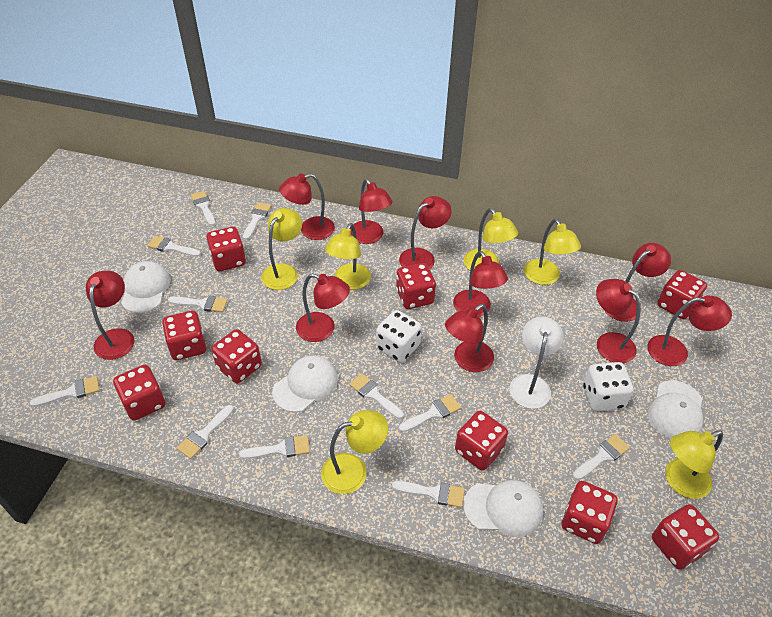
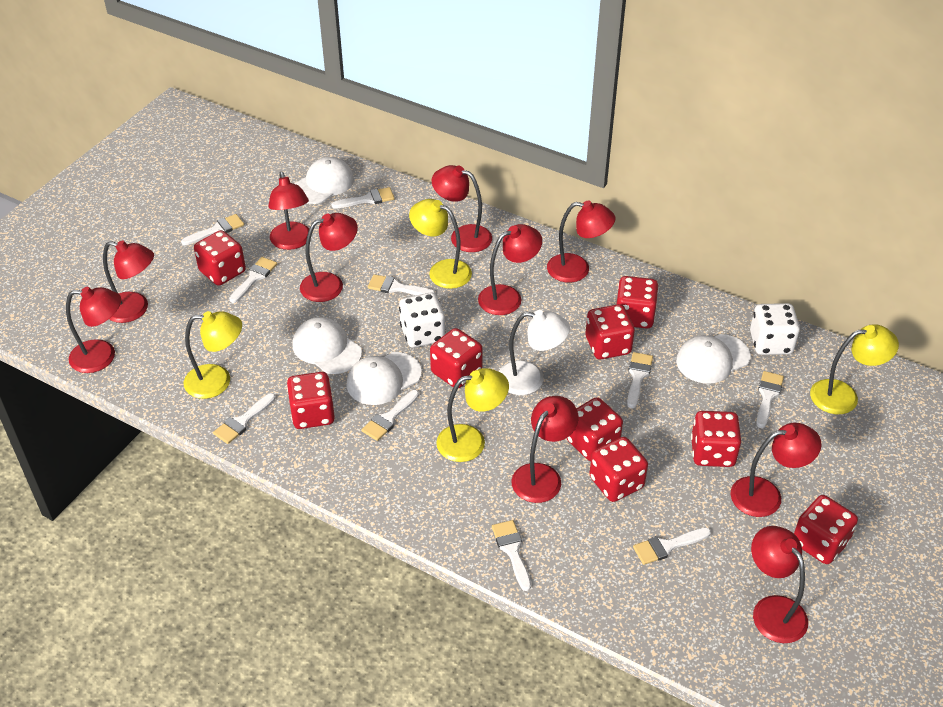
white brush: [30,376,100,407] [147,236,201,257] [168,296,228,312] [177,405,234,459] [191,191,215,226] [239,435,310,459] [243,202,271,240] [349,373,404,419] [392,481,465,508] [399,394,461,432] [573,434,630,480] = 11 -> [181,214,244,245] [213,393,276,444] [229,257,277,303] [331,187,395,209] [361,390,419,441] [368,274,435,295] [492,520,531,591] [627,352,653,409] [633,527,711,565] [756,371,784,428] = 10
yellow lamp: [261,208,302,290] [321,410,388,494] [325,223,371,290] [464,208,518,270] [524,219,581,285] [666,430,723,499] = 6 -> [184,311,242,399] [409,199,472,289] [436,368,509,462] [810,324,899,414] = 4

